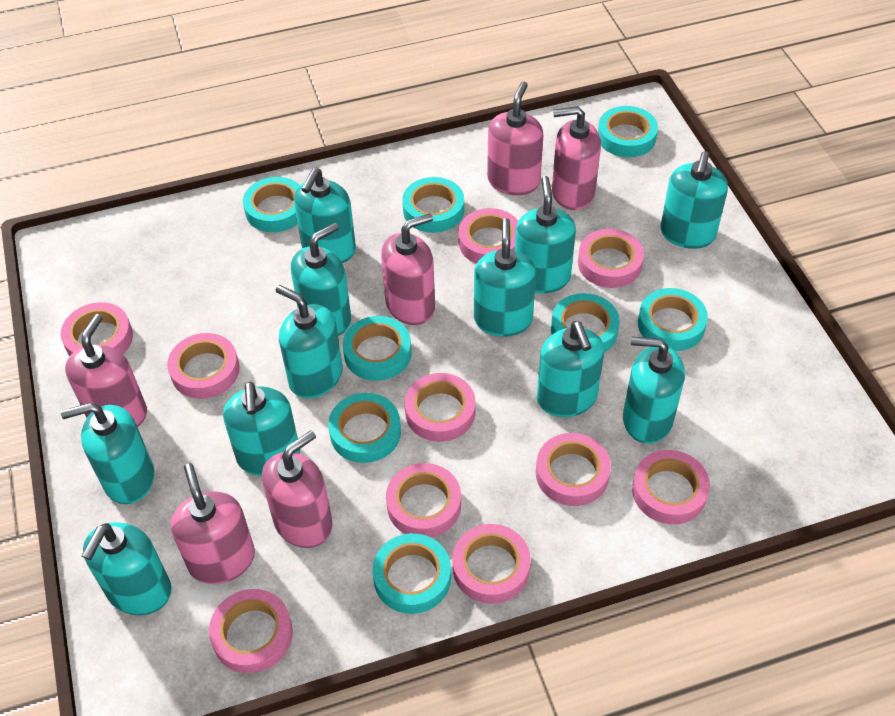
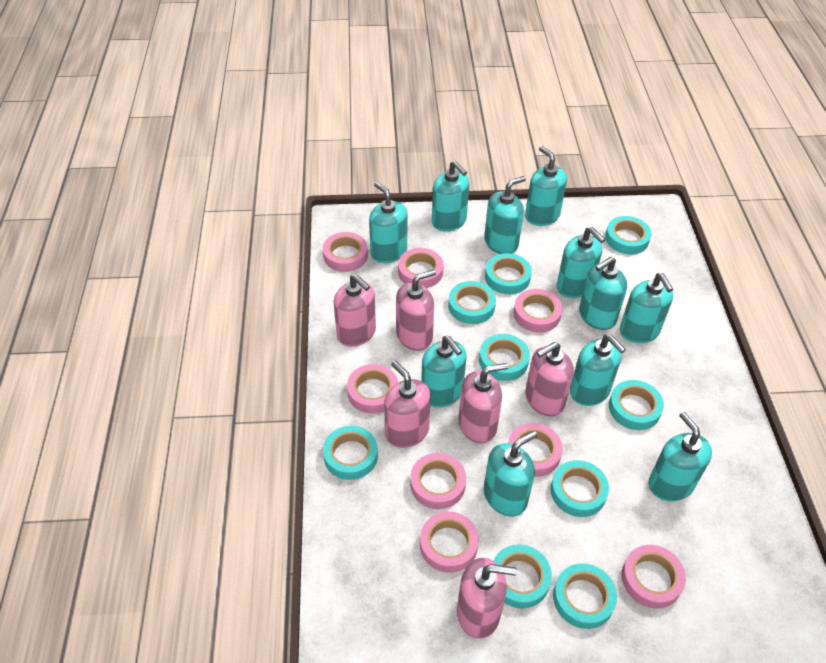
pink tape: [61,302,133,356] [167,333,240,399] [209,589,293,673] [386,463,461,537] [405,373,476,442] [452,524,531,604] [458,208,518,264] [536,433,611,506] [578,229,644,288] [632,450,710,524] = 10 -> [323,232,368,272] [347,364,398,414] [398,248,444,288] [410,453,466,509] [420,511,479,573] [508,423,563,477] [514,289,562,332] [622,545,686,608] = 8
turquoise tape: [243,177,300,232] [328,393,401,463] [343,316,412,381] [372,533,451,614] [402,177,464,233] [551,293,620,352] [598,106,658,157] [638,288,708,351] = 8 -> [323,426,378,480] [448,281,496,324] [479,334,530,381] [485,253,532,294] [493,544,552,608] [551,460,609,517] [553,563,617,629] [605,216,652,254] [609,380,664,430] = 9

